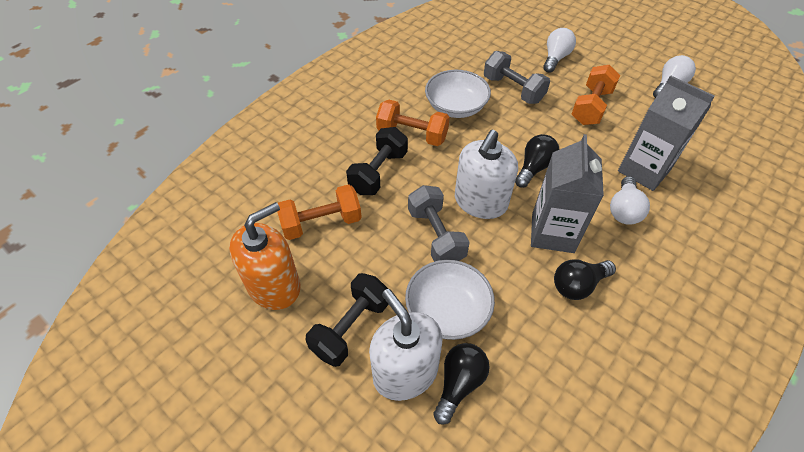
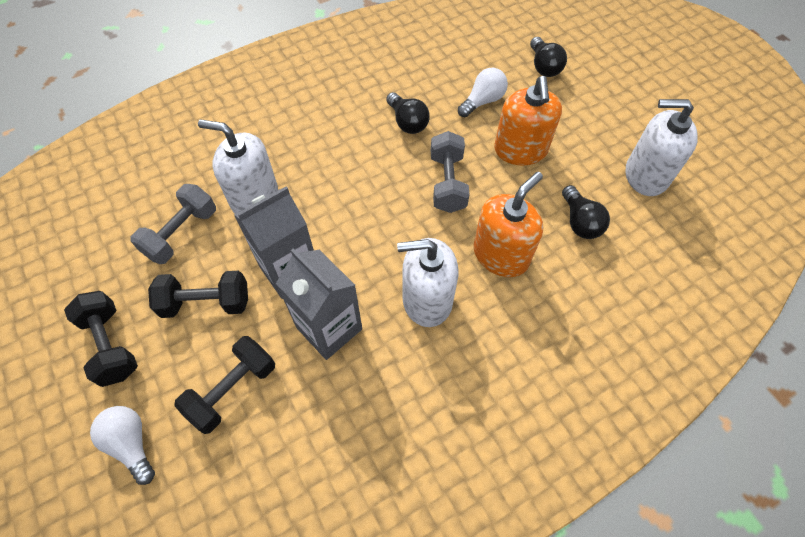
black dumbbell: [306,273,389,367] [346,127,408,195] = 2 -> [64,291,138,387] [148,271,248,318] [174,336,275,434] = 3
orange dumbbell: [277,184,362,240] [376,99,450,146] [571,65,620,125] = 3 -> none = 0
orange soap dispenser: [229,202,301,310] = 1 -> [474,172,543,277] [494,76,562,166] = 2
white bowl: [405,260,495,340] [425,70,491,118] = 2 -> none = 0
white light bulb: [543,28,576,73] [610,176,650,225] [653,55,696,98] = 3 -> [90,406,155,485] [458,68,508,117] = 2
white soap dispenser: [369,289,443,401] [455,130,518,219] = 2 -> [198,119,278,214] [397,238,458,327] [626,99,698,196] = 3

